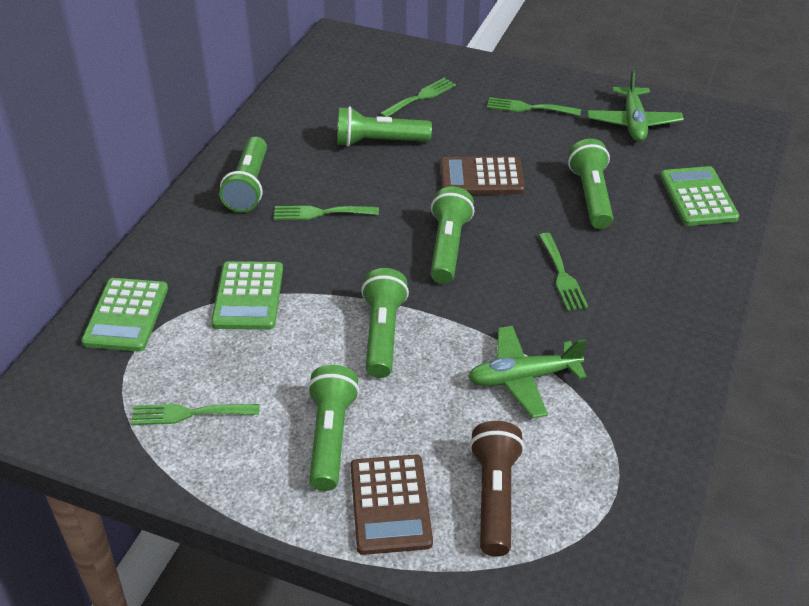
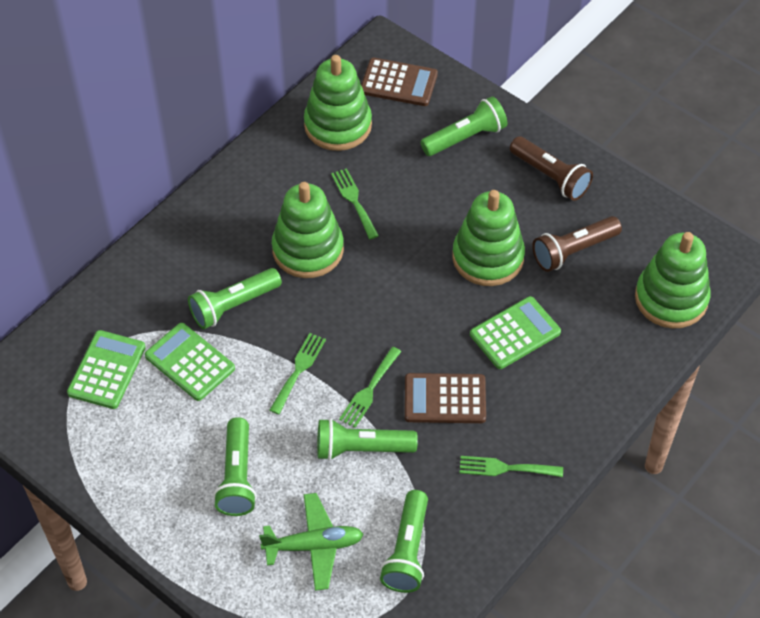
brown flashlight: [469,421,524,557] = 1 -> [510,136,593,201] [532,216,622,272] = 2
green flashlight: [219,137,267,212] [307,365,360,491] [337,106,432,147] [361,268,409,378] [430,187,474,284] [568,139,613,229] = 6 -> [188,268,282,329] [213,417,257,516] [317,418,418,461] [380,490,428,593] [420,96,507,156] = 5
green fork: [131,404,259,425] [274,206,379,220] [380,78,456,117] [487,97,581,116] [539,233,588,311] = 5 -> [269,333,326,414] [331,168,379,239] [339,347,402,428] [460,456,563,477] = 4
green plane: [468,326,587,418] [587,69,684,142] = 2 -> [259,493,364,591] = 1
green stacking toy: none = 0 -> [272,182,344,278] [304,55,372,151] [452,190,525,286] [635,232,710,328] = 4

